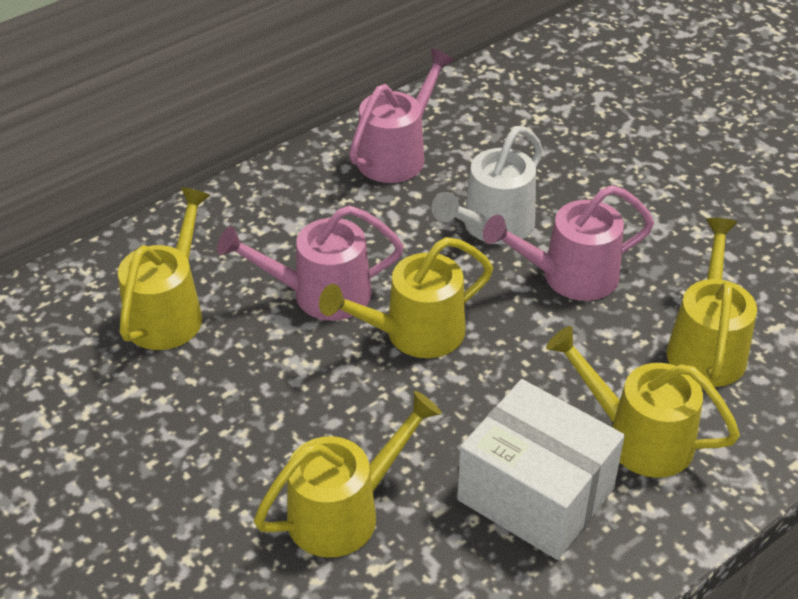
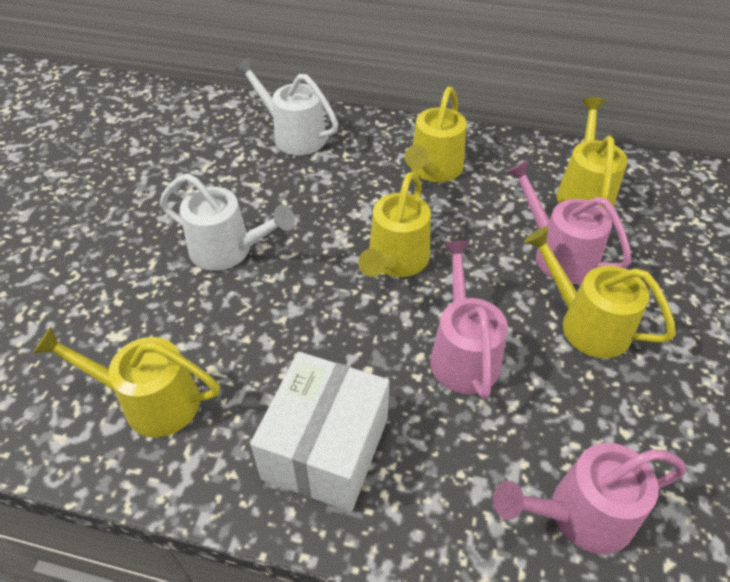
white watering can: [432,126,543,244] = 1 -> [160,173,295,271] [234,57,338,155] = 2

